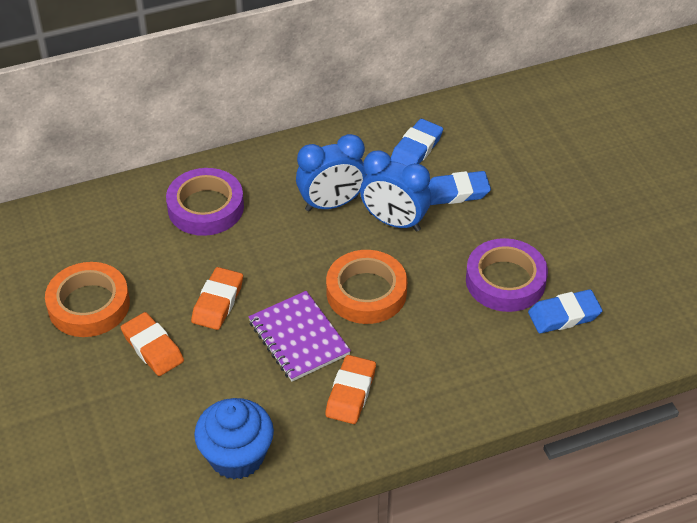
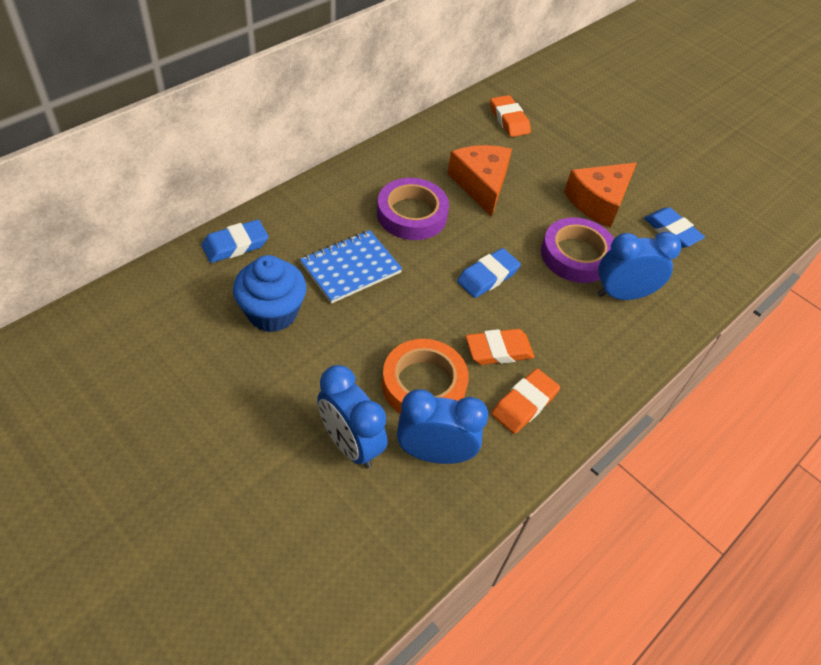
blue clock: [296,134,367,212] [360,150,431,232] = 2 -> [317,365,387,468] [397,390,489,464] [597,232,682,300] = 3
blue notebook: none = 0 -> [300,230,402,304] = 1
orange cheese: none = 0 -> [447,145,512,217] [564,163,637,228] = 2
orange tape: [45,262,130,337] [326,250,407,324] = 2 -> [382,339,469,414] = 1
purple notebook: [248,291,351,382] = 1 -> none = 0

